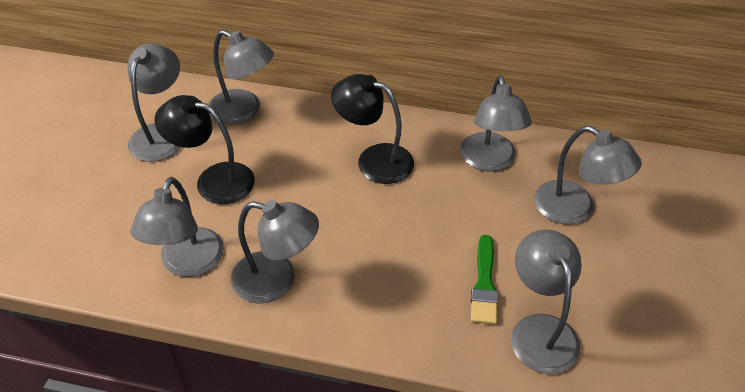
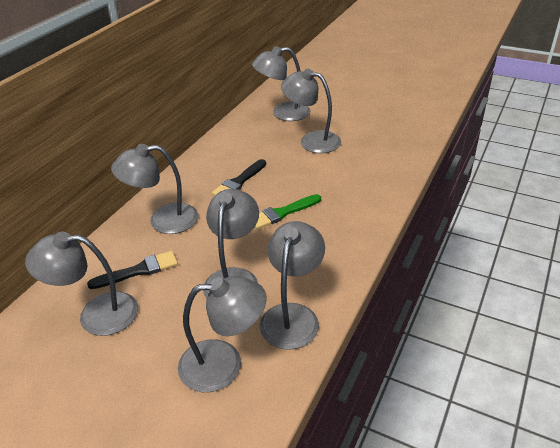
black brush: none = 0 -> [87,251,178,289] [212,159,266,196] = 2
black lamp: [154,95,255,204] [331,74,414,184] = 2 -> none = 0

